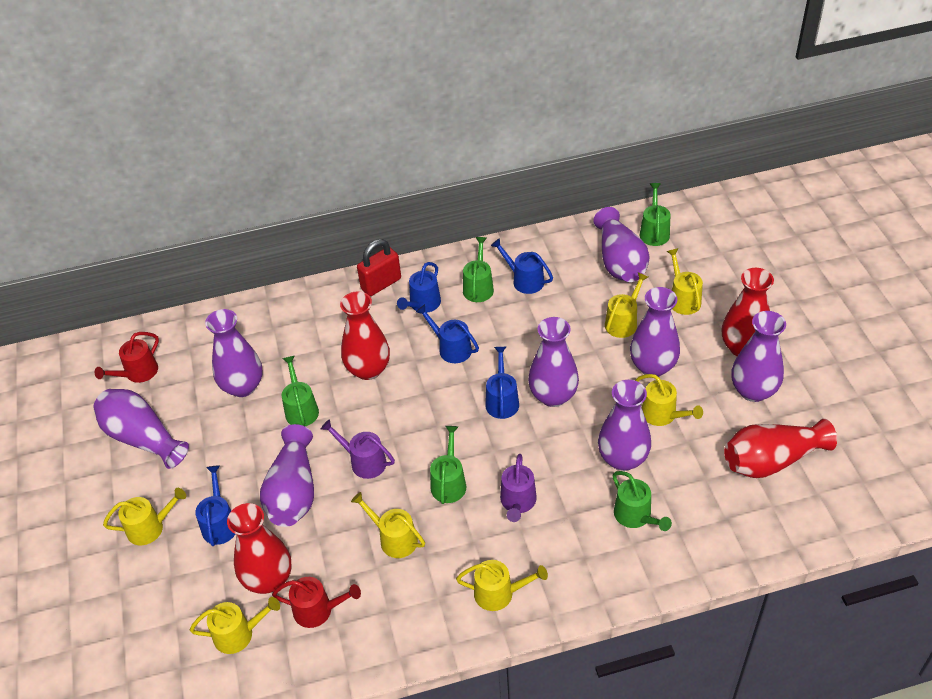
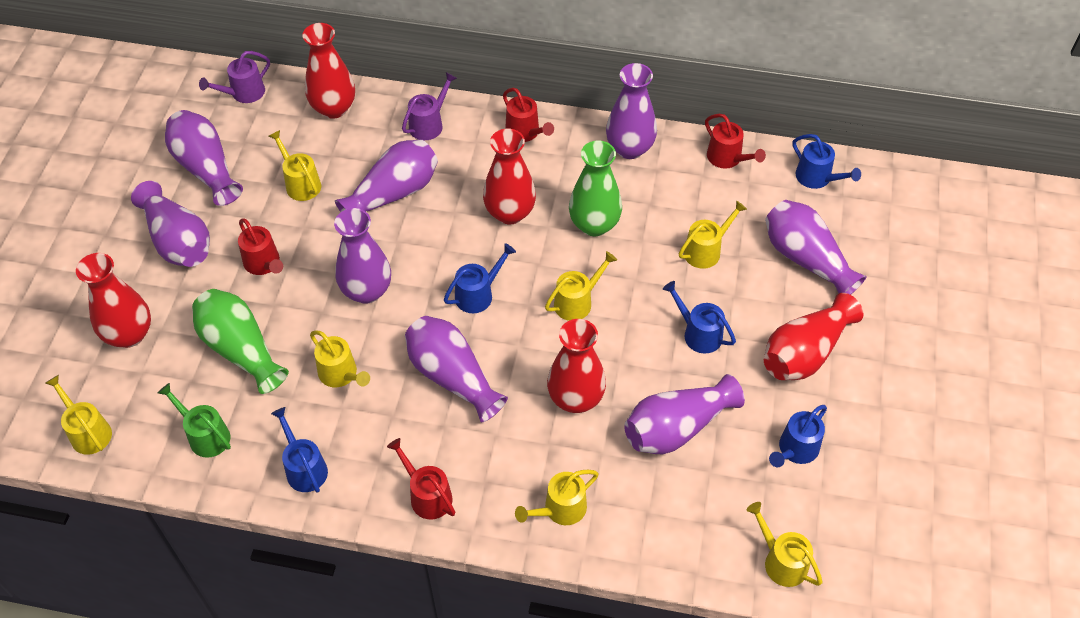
green vase: none = 0 -> [192,289,289,394] [569,141,622,236] = 2
green watering can: [282,356,319,426] [430,426,466,504] [463,237,494,302] [613,471,672,531] [640,183,671,246] = 5 -> [158,383,231,458] = 1
red padlock: [357,239,401,296] = 1 -> none = 0
red vase: [227,503,292,594] [340,291,390,380] [722,268,774,356] [724,419,837,478] = 4 -> [76,253,151,348] [302,23,355,119] [483,129,536,224] [547,319,606,413] [764,293,863,380] = 5
red watering can: [95,332,159,383] [272,577,361,628] = 2 -> [238,218,283,275] [387,438,455,519] [503,88,554,142] [705,114,766,169] = 4

